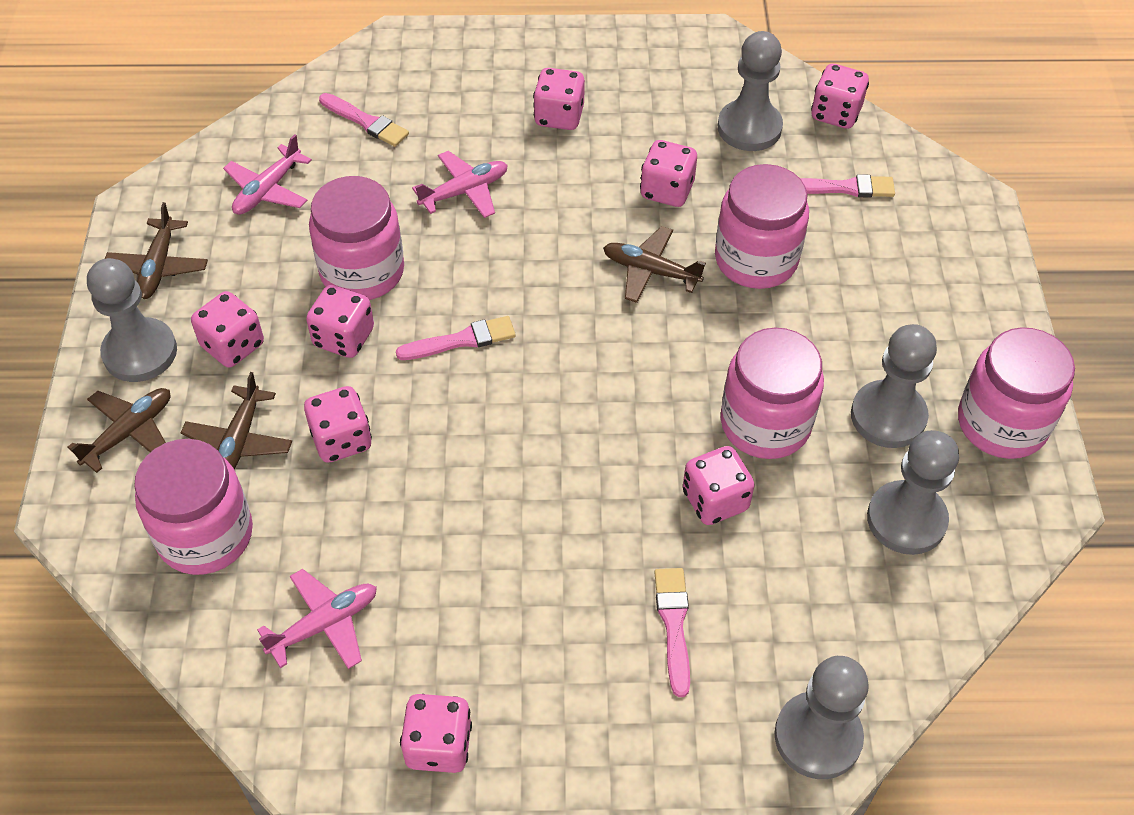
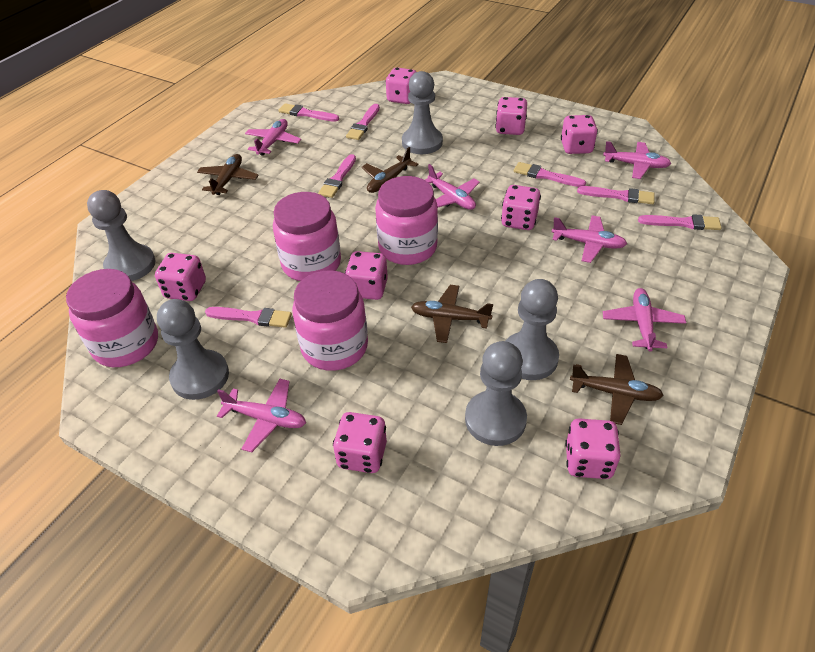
pink brush: [319,93,409,147] [396,316,516,360] [654,568,690,697] [800,174,895,198] = 4 -> [205,307,292,328] [279,103,339,122] [318,154,356,198] [346,104,380,140] [514,162,586,187] [577,186,655,204] [638,214,721,230] = 7
pink jar: [134,439,253,575] [309,176,404,300] [715,164,809,289] [721,328,824,459] [958,327,1075,459] = 5 -> [66,269,158,367] [273,192,341,281] [292,270,368,371] [375,176,438,265] = 4
pink plane: [223,134,312,215] [257,569,377,669] [412,151,508,218] = 3 -> [217,379,306,452] [245,119,301,156] [425,164,480,210] [552,215,627,263] [603,141,671,179] [603,288,686,351] = 6

